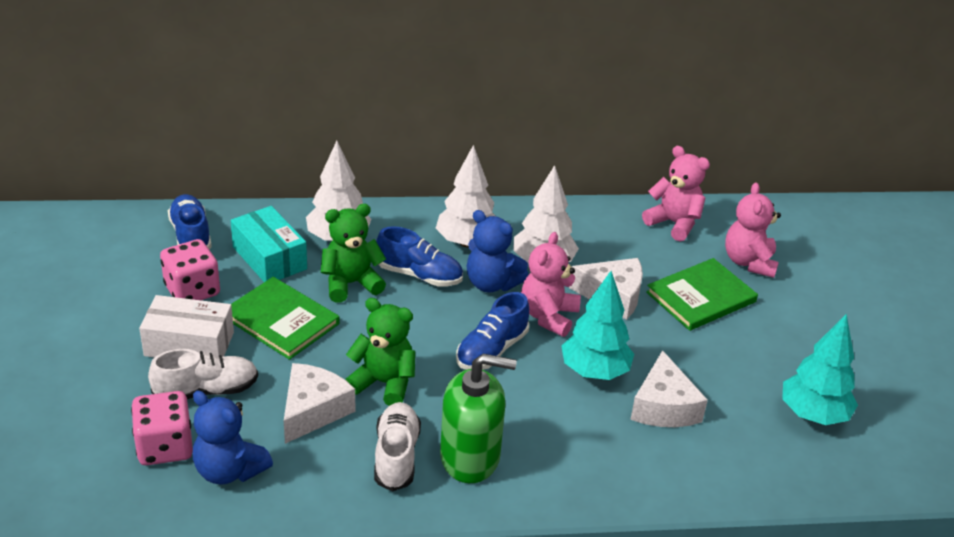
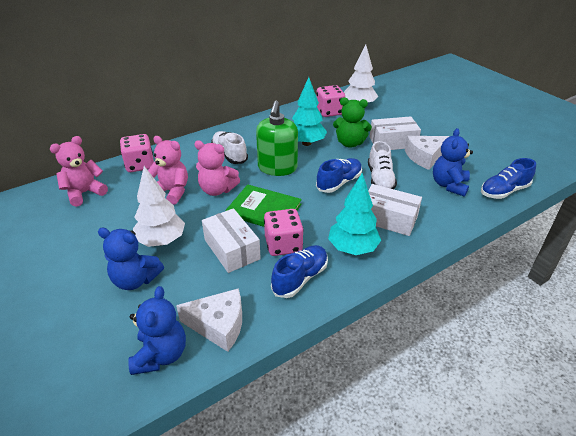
blue teddy bear: [193,390,273,485] [467,210,529,292] = 2 -> [98,228,164,290] [128,286,186,375] [433,128,473,197] = 3
green book: [231,277,339,360] [646,258,758,331] = 2 -> [226,184,302,227] = 1
green teddy bear: [320,204,386,303] [345,298,415,406] = 2 -> [333,97,372,148] = 1
pink dice: [131,391,193,465] [160,239,220,300] = 2 -> [120,134,154,172] [264,209,304,256] [316,85,345,117] = 3
turquoise box: [231,206,307,282] = 1 -> none = 0
white box: [139,295,234,357] = 1 -> [202,208,261,273] [368,184,422,236] [370,116,421,150] = 3
white cheese: [284,363,355,444] [569,258,643,320] [630,350,708,427] = 3 -> [176,288,242,352] [405,136,450,170] = 2
white tree: [306,141,371,241] [436,145,495,247] [513,165,579,263] = 3 -> [133,166,185,247] [344,44,378,102] = 2

